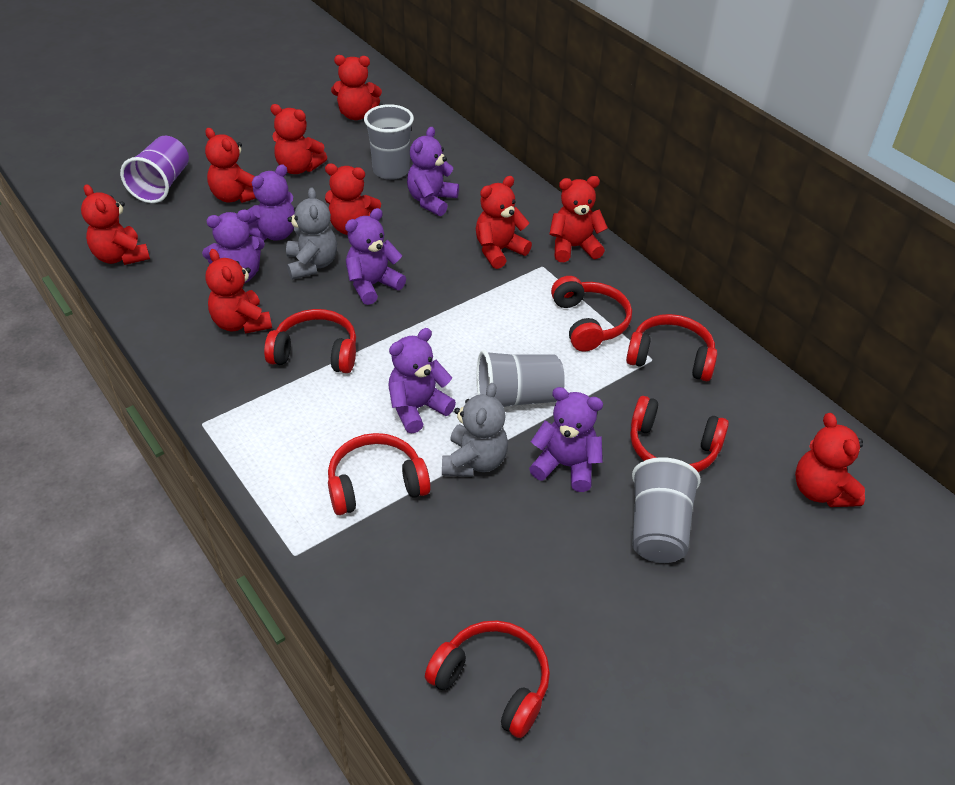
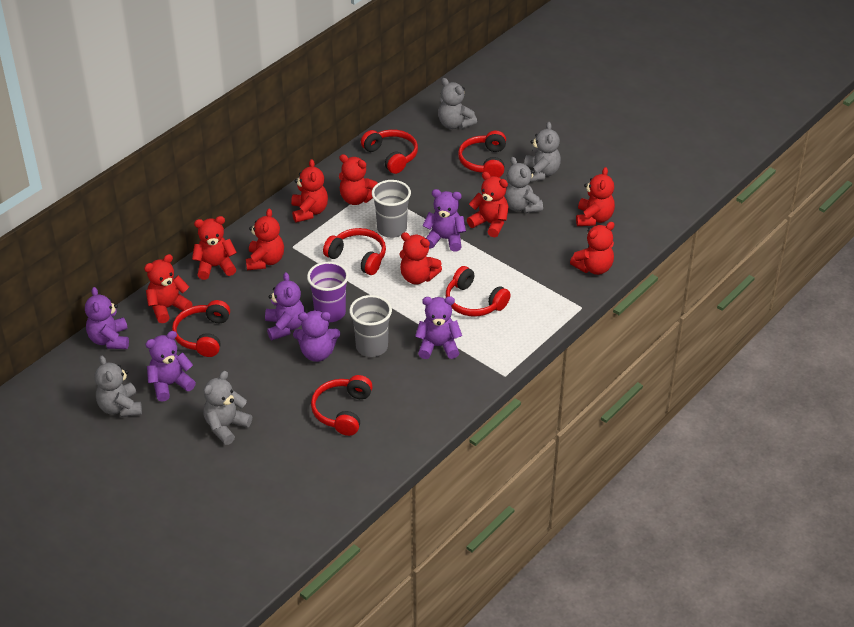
grey cup: [364,104,414,180] [476,350,565,407] [632,457,701,563] = 3 -> [349,295,392,357] [372,180,411,238] = 2
grey teddy bear: [286,188,337,280] [442,383,508,477] = 2 -> [95,356,142,417] [204,371,252,445] [438,78,477,129] [504,157,543,213] [524,122,561,182] = 5

